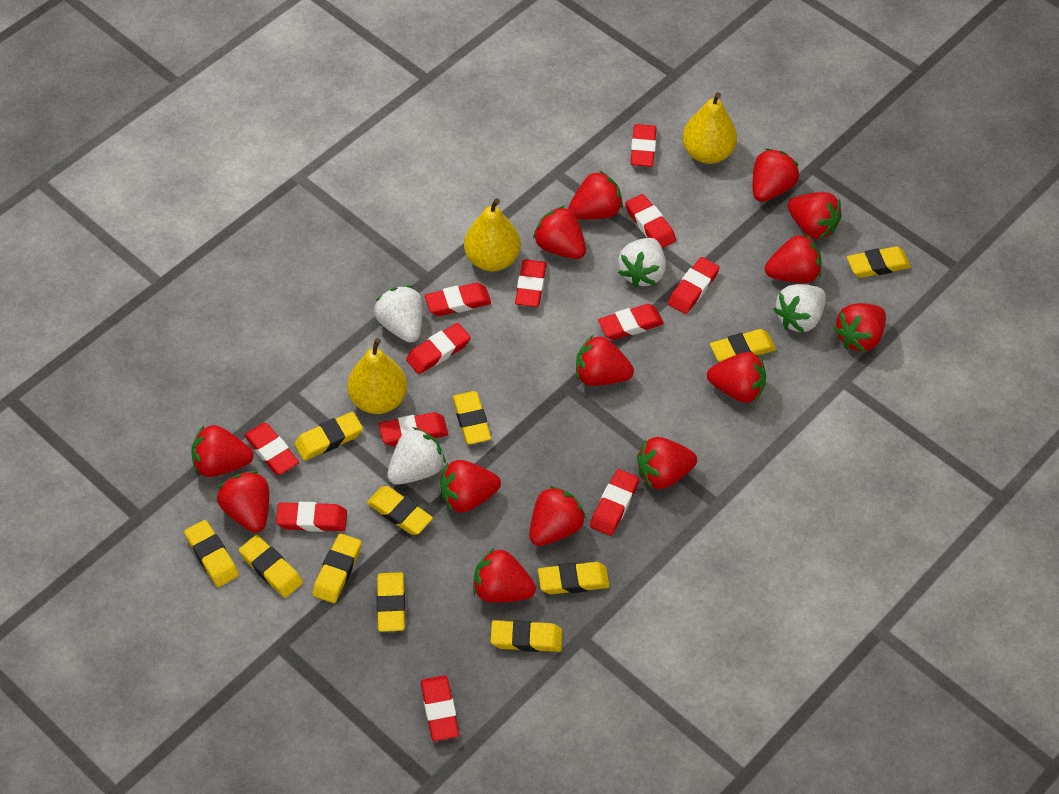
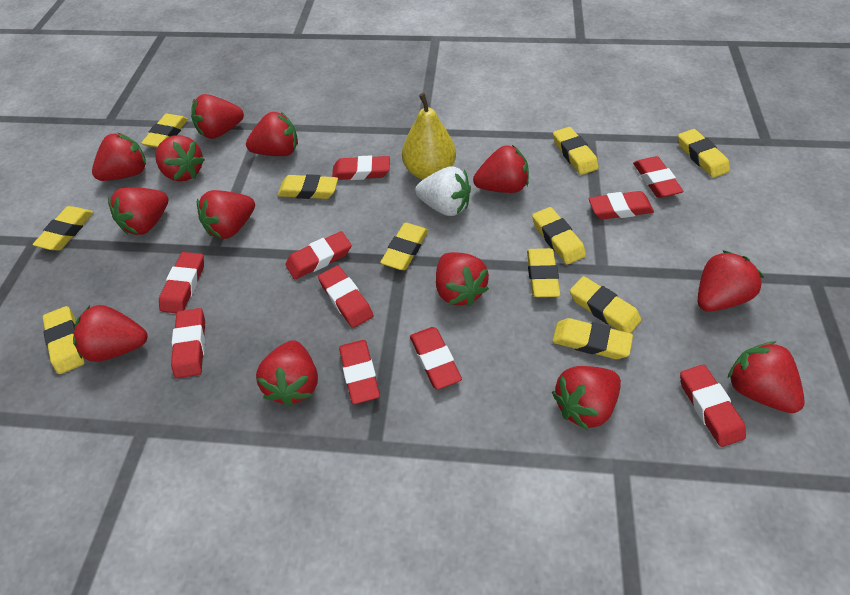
red eraser: [244,423,299,475] [276,502,347,532] [379,412,448,446] [406,323,471,374] [421,676,459,741] [425,283,491,316] [515,259,547,307] [590,469,639,536] [598,304,664,340] [625,194,676,248] [631,124,656,167] [668,257,720,314] = 12 -> [159,252,204,313] [171,308,205,378] [285,231,352,279] [318,265,373,328] [332,155,390,180] [339,340,380,404] [410,327,462,390] [588,191,654,220] [633,156,684,198] [680,365,746,447] = 10
red strawberry: [191,425,253,477] [217,471,269,533] [440,460,501,513] [473,548,536,603] [529,486,586,546] [533,206,586,259] [568,170,623,220] [576,335,634,386] [637,437,697,489] [707,352,766,403] [753,149,799,202] [765,234,822,283] [787,192,842,239] [833,303,886,352] = 14 -> [73,305,148,362] [92,133,146,181] [108,187,168,235] [155,135,205,182] [191,94,244,139] [197,190,255,239] [246,112,298,156] [256,340,318,406] [436,252,489,306] [473,145,529,193] [552,366,621,430] [698,250,764,312] [728,341,805,413] = 13
white strawberry: [374,286,422,343] [387,427,446,485] [618,238,666,288] [773,284,826,333] = 4 -> [415,166,471,216] = 1
yellow pear: [347,338,407,414] [464,198,521,271] [682,92,737,164] = 3 -> [402,93,456,180] = 1

